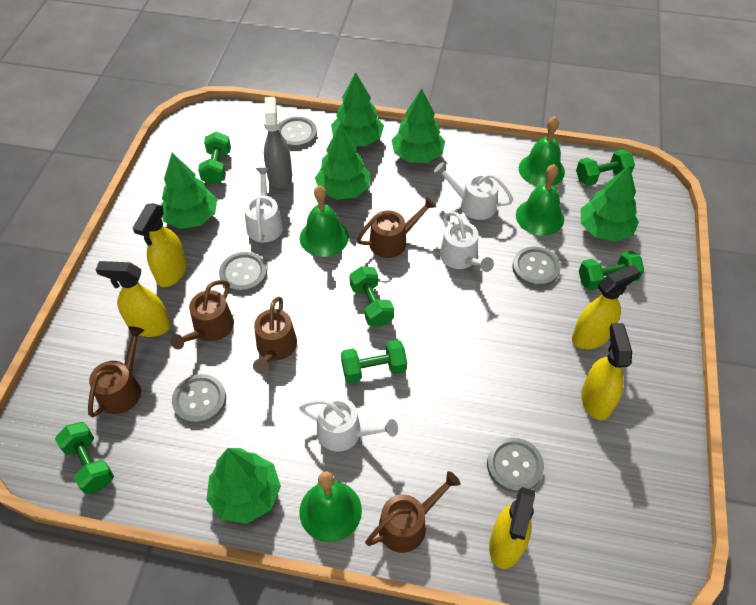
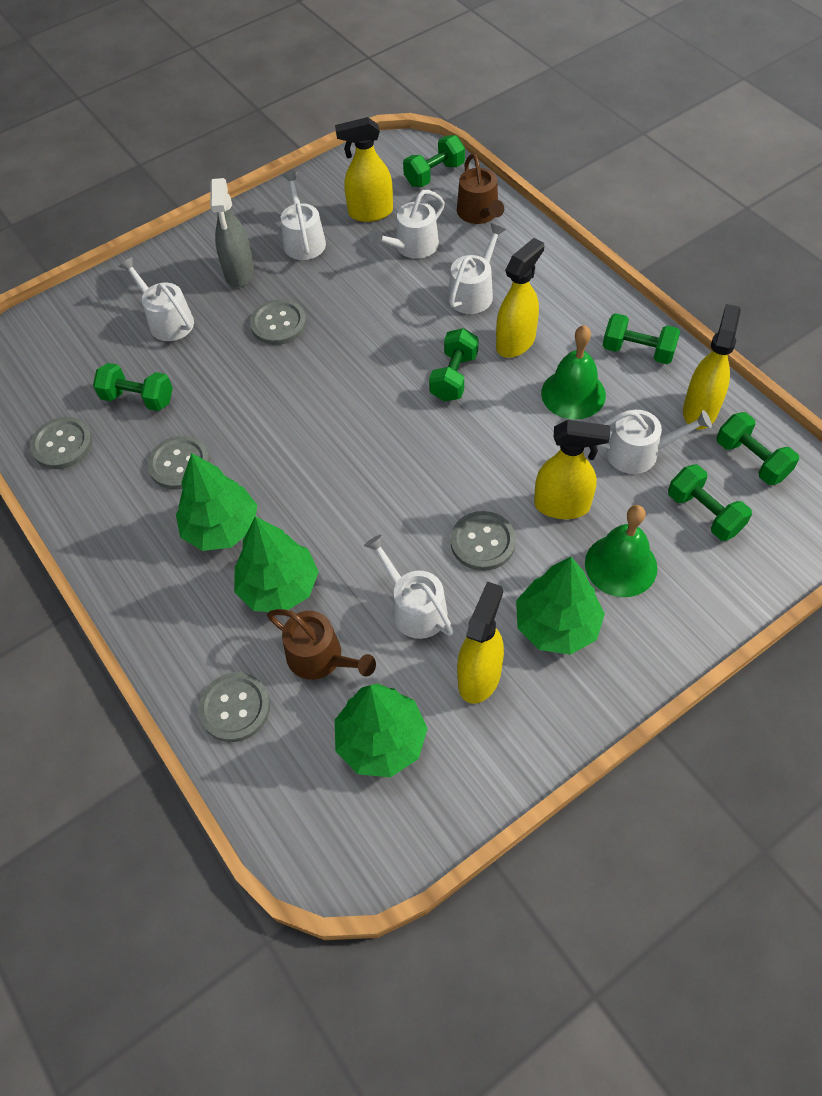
brown watering can: [88,326,144,417] [170,280,234,350] [253,297,297,374] [357,197,436,258] [365,471,461,553] = 5 -> [267,609,376,679] [457,153,504,224] = 2
green bell: [299,472,362,542] [300,185,349,257] [516,164,564,236] [519,116,565,186] = 4 -> [541,325,606,420] [585,505,657,597] = 2
green tree: [161,153,217,229] [207,448,281,524] [315,124,370,200] [331,72,384,146] [391,88,445,163] [581,165,639,242] = 6 -> [176,453,257,551] [234,516,319,612] [335,683,428,777] [516,557,605,655] = 4
white watering can: [244,168,283,243] [299,397,398,452] [434,162,513,220] [440,211,494,272] = 4 -> [119,257,194,341] [281,172,326,260] [364,535,454,639] [369,190,445,259] [448,223,506,314] [600,410,712,474] = 6

